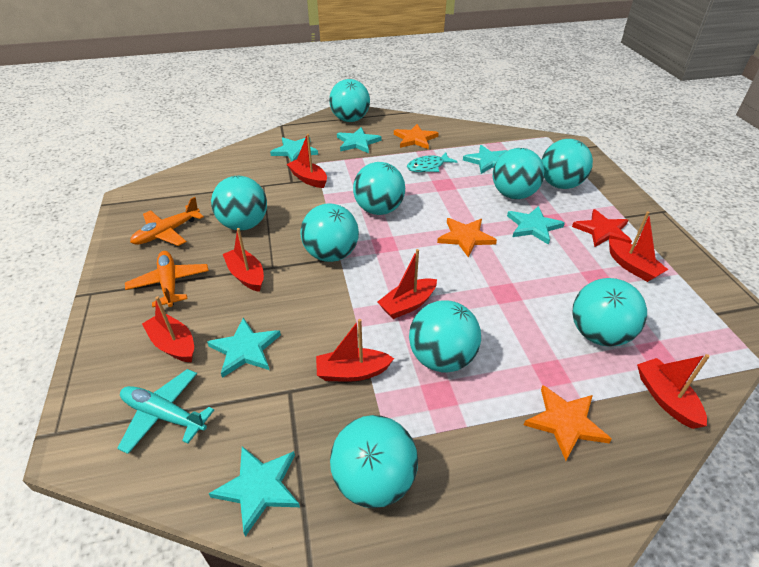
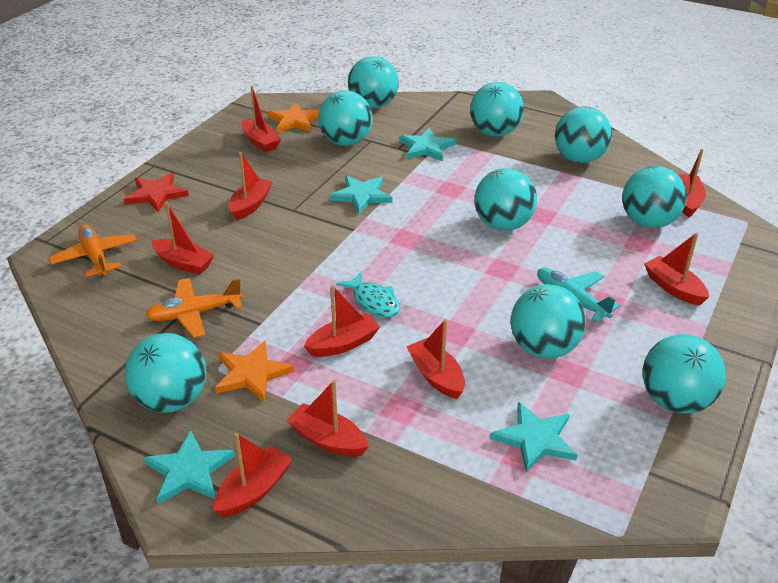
orange star: [394,124,439,149] [437,218,497,257] [524,385,612,461] = 3 -> [215,340,294,402] [268,102,319,133] = 2
red boat: [142,296,194,362] [223,228,264,292] [287,134,327,188] [316,319,394,382] [378,249,437,319] [609,211,668,282] [637,354,710,429] = 7 -> [151,202,214,275] [214,433,293,517] [229,152,273,220] [242,86,281,152] [286,380,369,457] [304,285,380,357] [406,319,465,399] [644,232,709,306] [678,149,706,217] = 9
turquoise star: [207,318,281,378] [209,446,300,537] [270,137,318,161] [337,127,381,153] [463,145,507,174] [507,206,565,245] = 6 -> [144,430,235,504] [329,175,392,214] [399,128,456,161] [490,402,578,473] = 4

